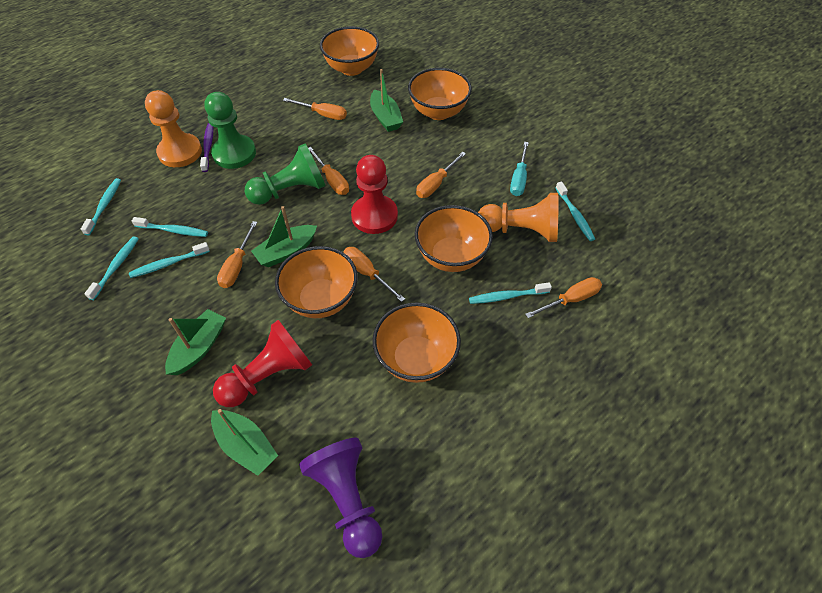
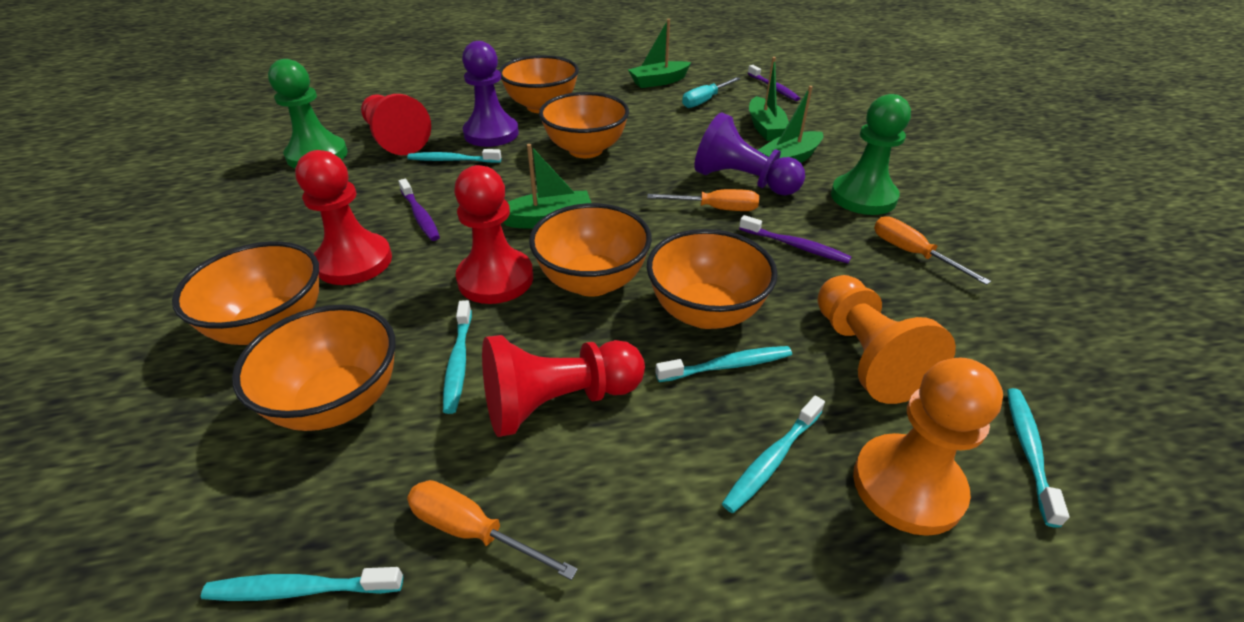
orange bowl: [275,246,358,318] [320,26,379,76] [372,302,461,383] [408,68,472,120] [415,205,493,272] = 5 -> [172,241,319,345] [232,305,395,431] [499,55,579,113] [529,203,652,297] [539,92,629,158] [647,229,778,329] = 6
orange screwdriver: [217,221,258,288] [283,98,347,120] [308,147,349,195] [343,247,405,302] [416,152,466,198] [525,277,602,318] = 6 -> [407,480,578,580] [647,189,759,211] [874,216,991,285] = 3
purple pawn: [299,438,382,558] = 1 -> [462,41,519,147] [694,112,805,195] = 2
purple toothbrush: [200,123,214,172] = 1 -> [398,179,440,241] [739,215,852,263] [748,65,800,101] = 3
red pawn: [213,320,312,407] [351,155,398,234] = 2 -> [295,150,392,285] [361,94,431,155] [454,165,533,304] [482,335,645,437] = 4

